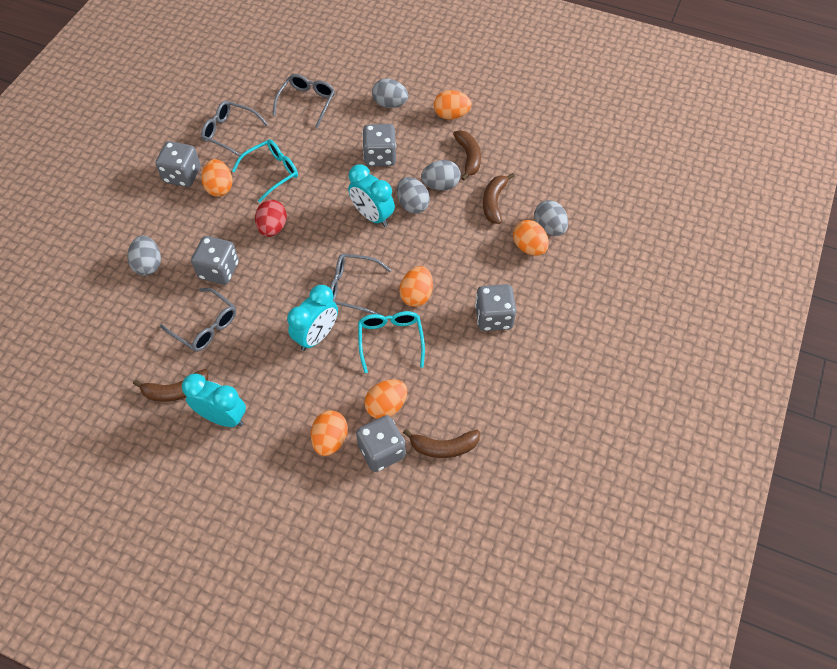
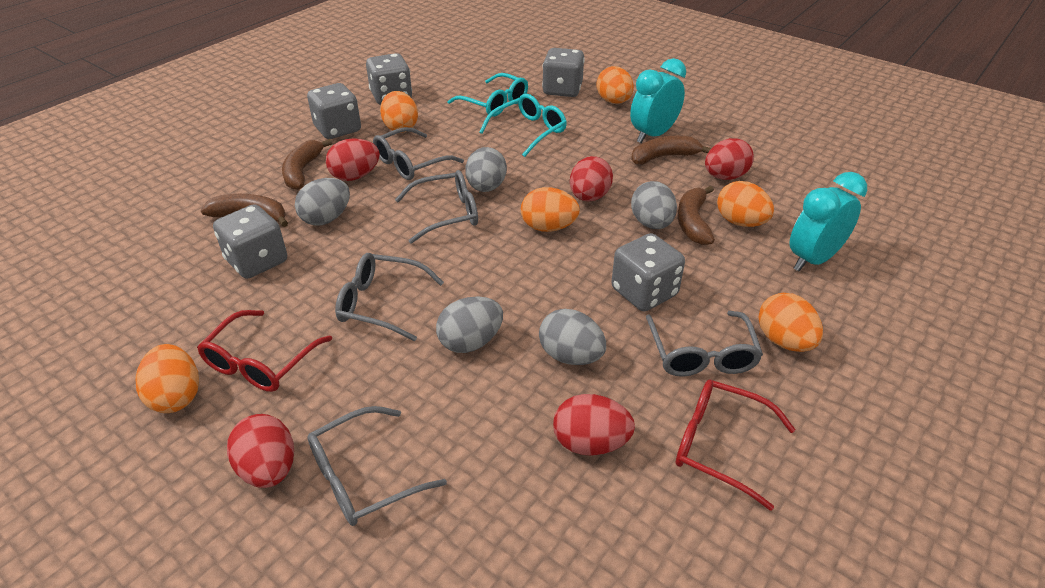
grey glasses: [160,288,236,352] [201,101,268,159] [273,74,335,129] [330,254,392,315] = 4 -> [307,406,447,526] [335,253,444,341] [373,127,464,180] [395,170,478,244] [646,311,763,377] = 5
red egg: [255,200,287,237] = 1 -> [227,414,294,488] [326,138,380,181] [553,394,635,456] [570,156,613,202] [705,138,754,180] = 5
red glasses: none = 0 -> [197,310,332,392] [675,379,796,511] = 2
turquoise clock: [182,374,246,427] [287,285,338,351] [348,164,395,227] = 3 -> [630,58,686,143] [789,172,867,271] = 2

